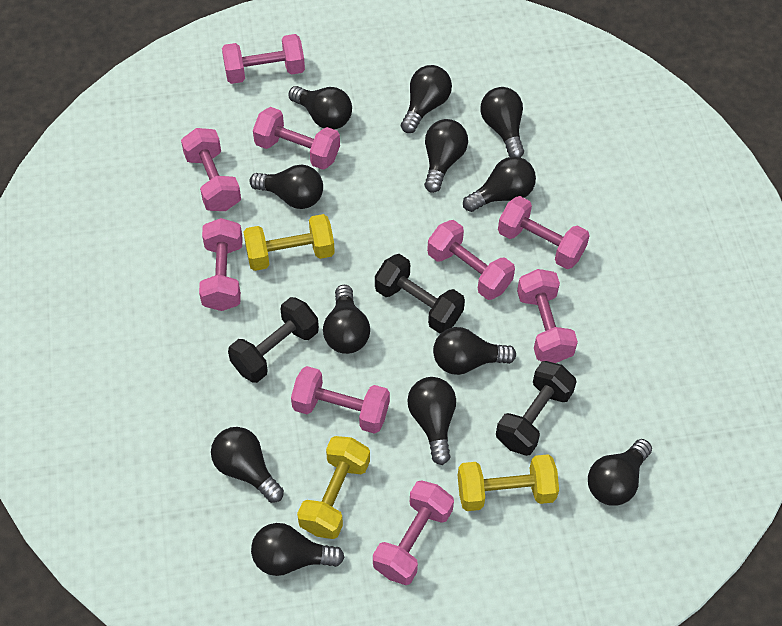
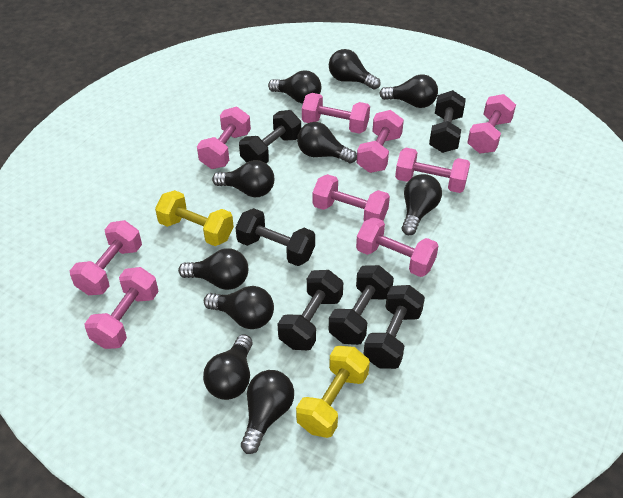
black dumbbell: [228,297,319,383] [375,254,465,333] [496,361,577,456] = 3 -> [235,208,315,266] [239,110,301,163] [278,270,343,350] [329,265,394,345] [363,285,425,369] [429,90,466,153] = 6
black light bulb: [211,427,284,503] [249,164,323,209] [251,523,344,576] [288,86,352,130] [323,285,370,354] [401,65,452,133] [407,377,456,465] [424,119,468,193] [433,327,516,375] [463,157,536,212] [480,87,524,158] [588,439,652,506] = 12 -> [178,248,248,290] [203,334,253,400] [204,286,274,329] [212,160,274,197] [241,370,294,454] [268,70,321,104] [297,122,357,164] [329,49,381,90] [379,74,438,108] [402,174,442,235] = 10
yellow dumbbell: [243,214,335,271] [297,436,370,539] [458,454,559,511] = 3 -> [155,190,234,246] [296,346,370,438] = 2

